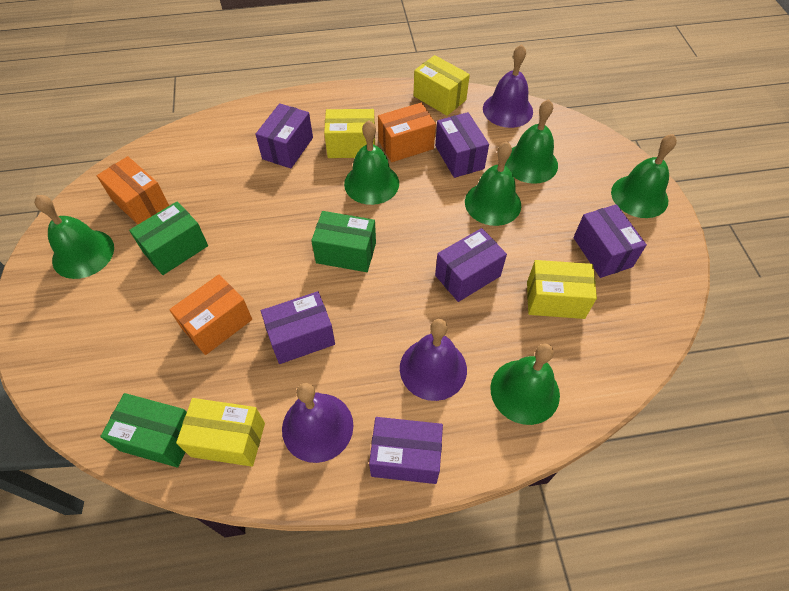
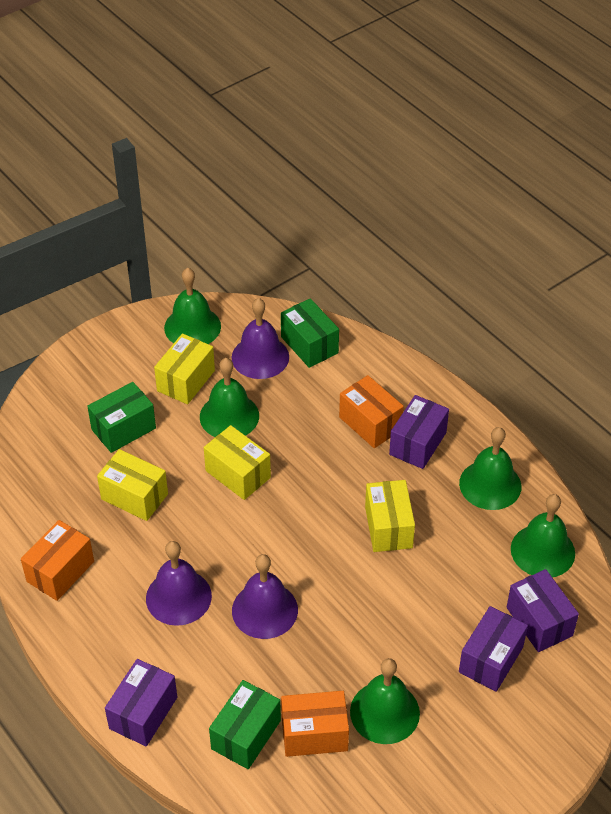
green bell: [35,195,114,279] [344,120,399,205] [465,141,521,226] [490,343,560,425] [505,99,558,184] [611,134,677,218] = 6 -> [164,268,221,344] [200,358,259,437] [350,658,420,744] [459,427,521,510] [511,494,575,577] = 5
purple box: [255,103,313,168] [261,291,335,364] [369,417,443,484] [435,112,489,178] [435,228,507,302] [573,204,647,278] = 6 -> [105,659,177,747] [389,395,449,469] [459,606,528,692] [507,569,579,652] = 4

